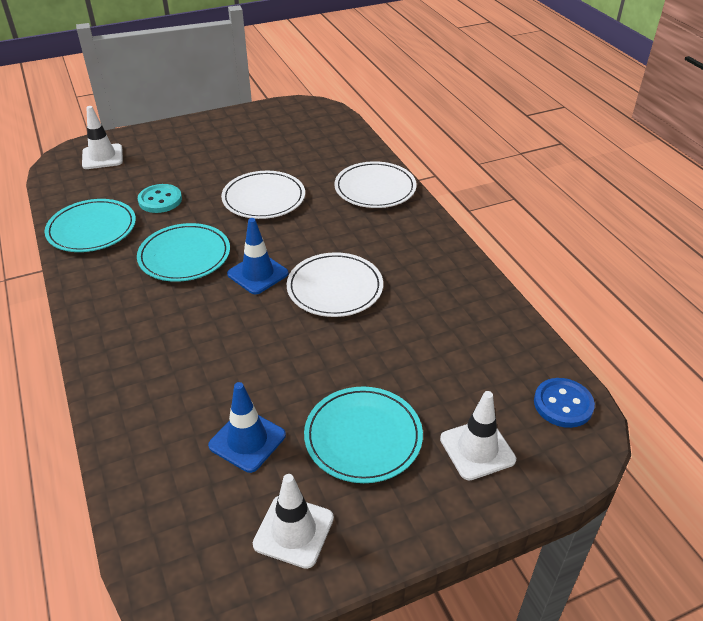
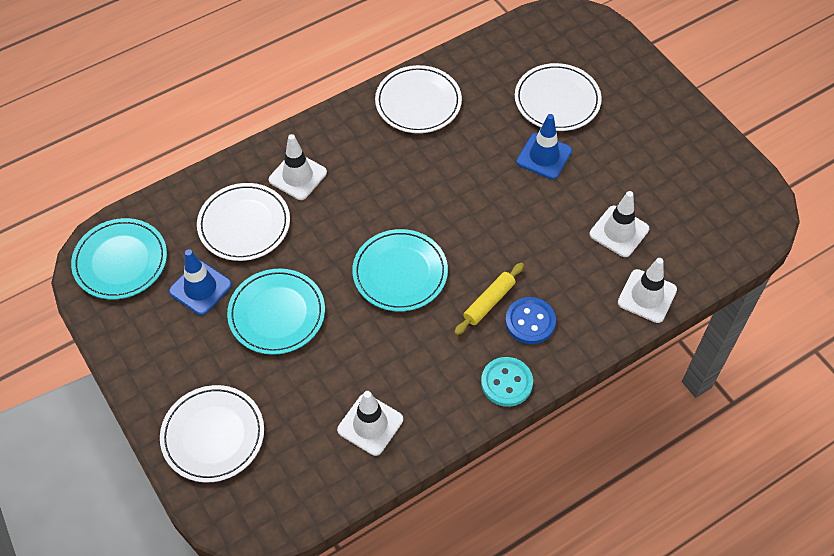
white plate: [221,171,305,219] [287,252,383,317] [334,161,417,208] = 3 -> [160,385,264,482] [197,183,290,261] [375,65,462,133] [515,63,602,131] = 4
white traffic cone: [82,106,123,169] [253,474,334,569] [440,391,516,480] = 3 -> [269,134,327,200] [337,391,403,456] [590,191,649,257] [618,258,677,323] = 4
yellow rolling pin: none = 0 -> [454,263,524,335] = 1

